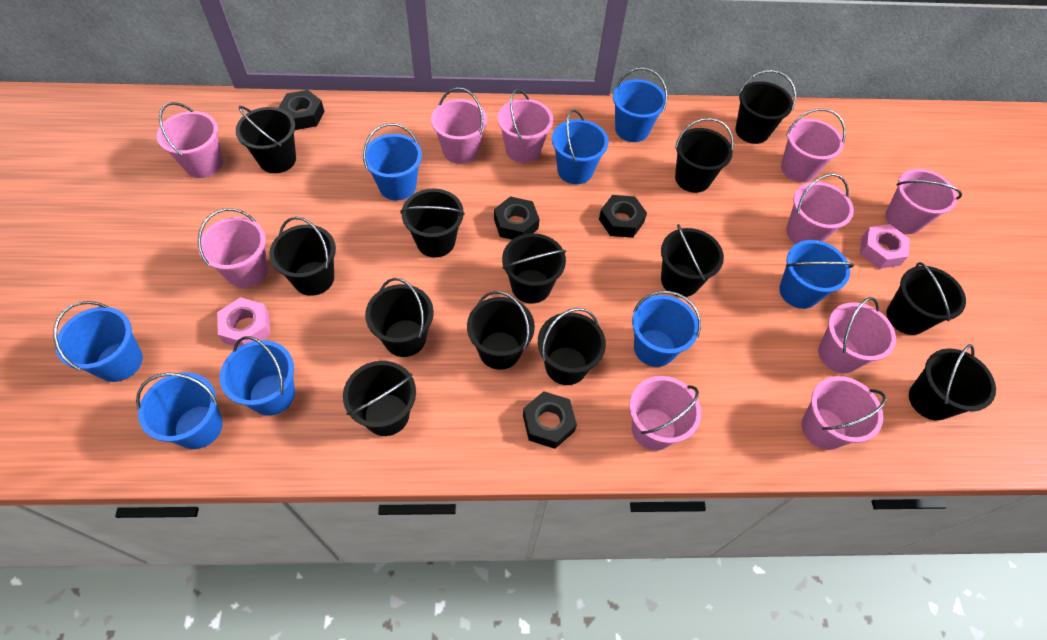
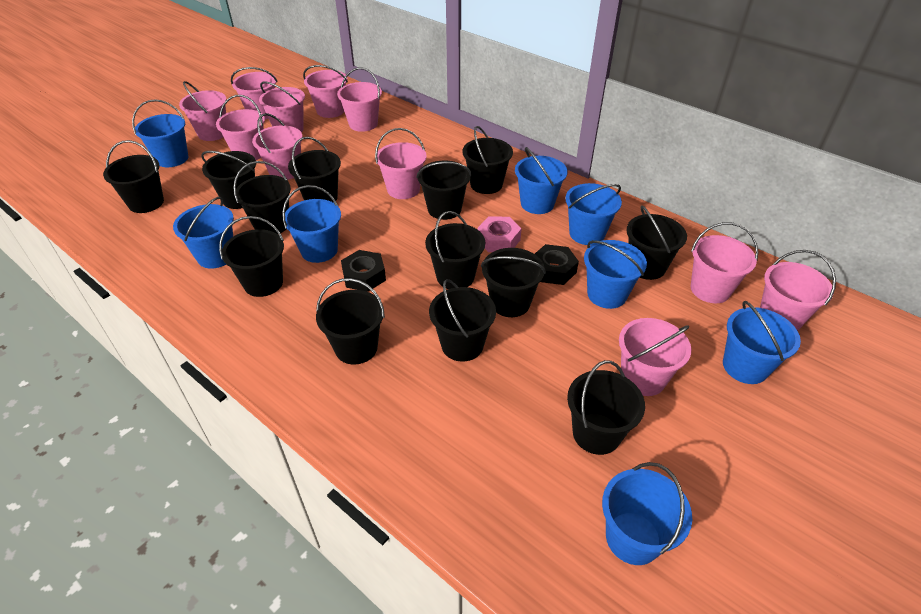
black nut: [278,90,325,130] [494,196,539,240] [523,391,577,449] [599,195,647,238] = 4 -> [341,250,386,292] [535,244,579,285] = 2
pink bucket: [157,102,223,178] [198,208,268,288] [431,88,487,164] [497,89,553,163] [630,376,701,451] [781,108,846,182] [786,173,854,244] [802,376,886,450] [818,297,896,373] [885,169,962,234] = 10 -> [179,81,227,141] [216,95,265,160] [231,67,277,119] [252,113,303,180] [259,81,305,132] [303,65,348,118] [337,67,382,132] [375,128,427,199] [619,318,691,396] [690,222,759,303] [760,250,836,331] = 11
pink nut: [217,297,270,347] [860,224,910,269] = 2 -> [477,216,521,252] = 1

